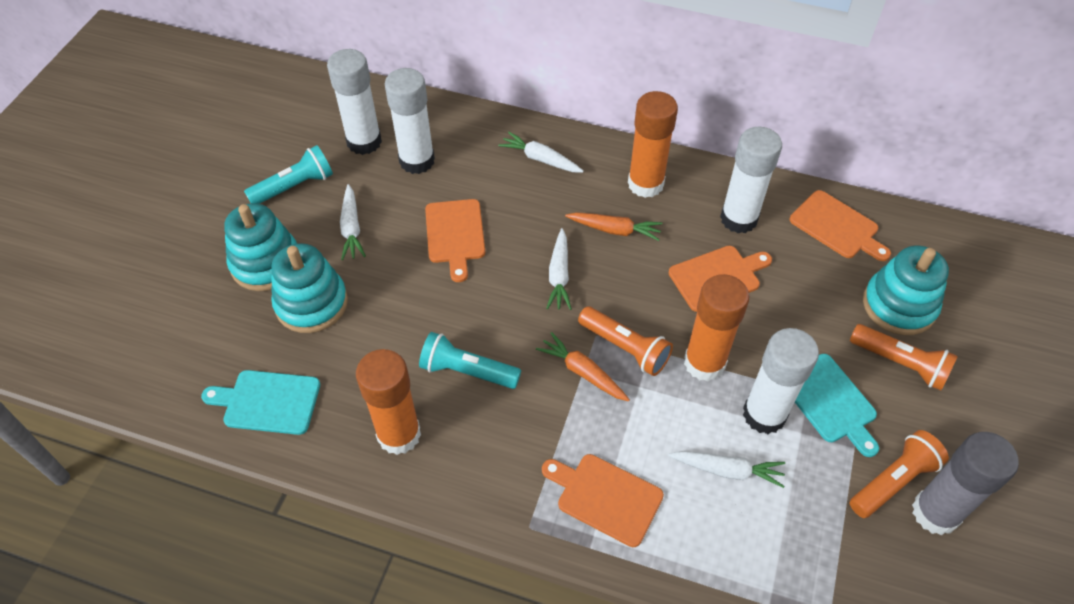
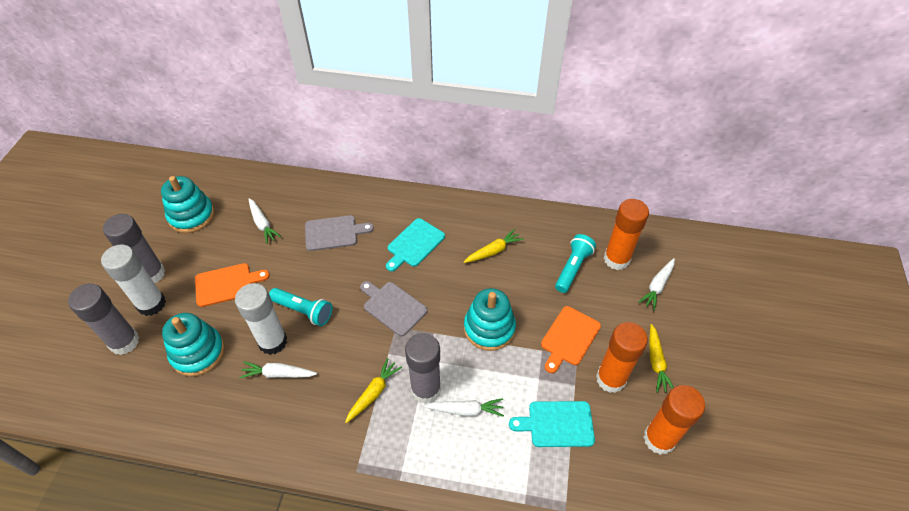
grey cutting board: none = 0 -> [305,215,374,251] [360,281,428,336] = 2
grey glue stick: [912,432,1019,536] = 1 -> [68,284,140,355] [103,214,165,283] [405,333,441,404] = 3
orange carrot: [536,332,630,401] [565,212,662,241] = 2 -> none = 0
orange cutting board: [425,199,485,282] [542,454,664,547] [668,246,772,312] [790,190,891,261] = 4 -> [195,263,270,307] [541,306,601,373] = 2
orange flashlight: [578,306,673,376] [850,324,958,390] [850,430,949,518] = 3 -> none = 0
white glue stick: [327,49,382,155] [385,68,435,174] [720,127,782,233] [743,328,819,434] = 4 -> [101,244,166,316] [235,283,287,355] = 2
yellow carrot: none = 0 -> [345,358,402,423] [464,229,524,263] [649,324,674,393] = 3

